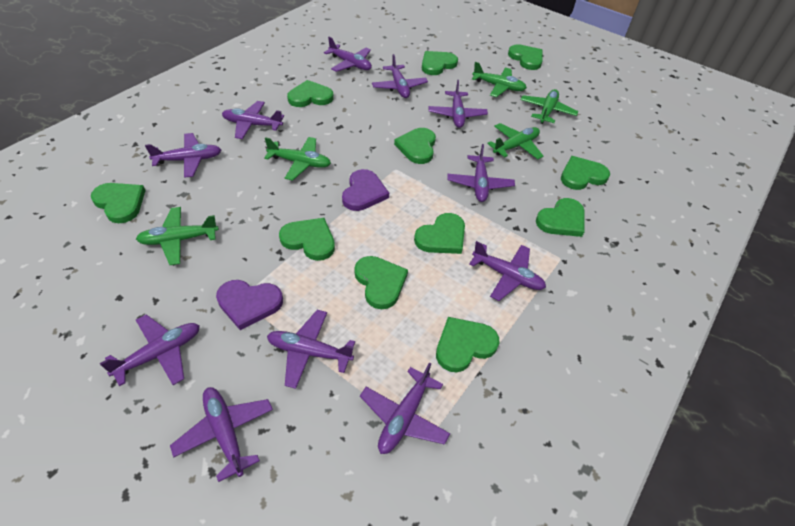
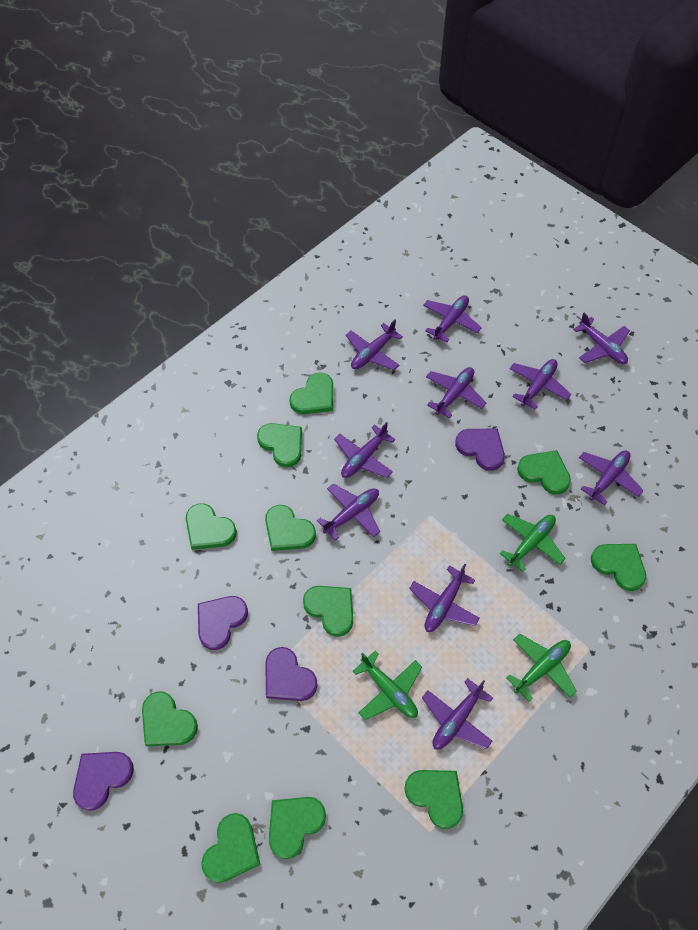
green plane: [136,207,219,265] [264,137,331,181] [472,62,527,97] [487,123,543,159] [520,89,579,124] = 5 -> [353,651,422,720] [500,514,566,572] [506,634,577,701] = 3
purple heart: [216,280,283,330] [342,169,389,211] = 2 -> [73,752,134,811] [198,596,248,650] [265,647,318,701] [455,429,505,471] = 4
purple plane: [100,314,200,386] [145,133,221,178] [170,387,273,482] [222,101,284,139] [267,310,355,389] [324,37,372,72] [360,363,450,454] [372,54,428,98] [428,80,488,128] [447,144,515,202] [469,241,546,301] = 11 -> [317,483,380,540] [334,422,396,478] [346,320,403,370] [409,564,480,632] [422,678,493,749] [423,295,482,342] [426,367,486,418] [510,359,571,410] [573,313,630,364] [579,450,644,505] = 10

